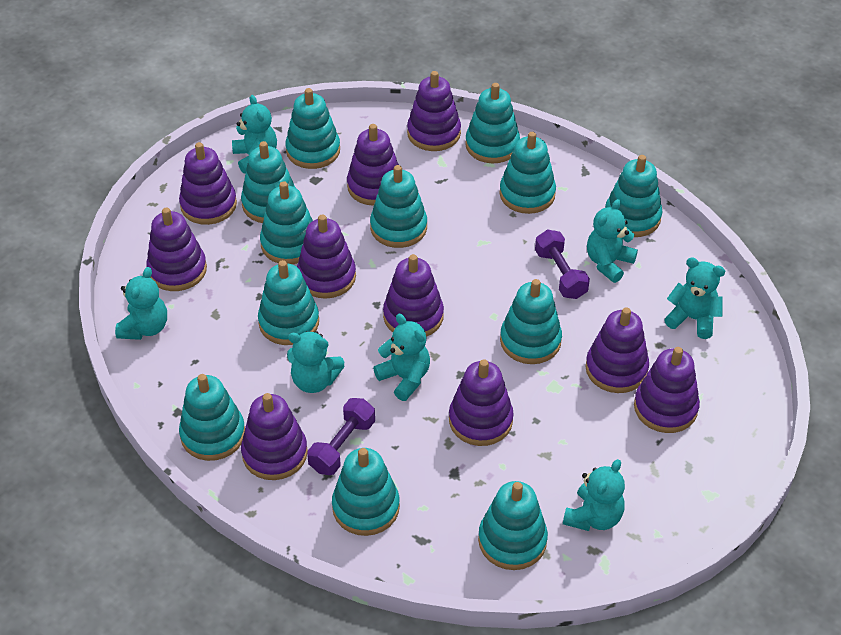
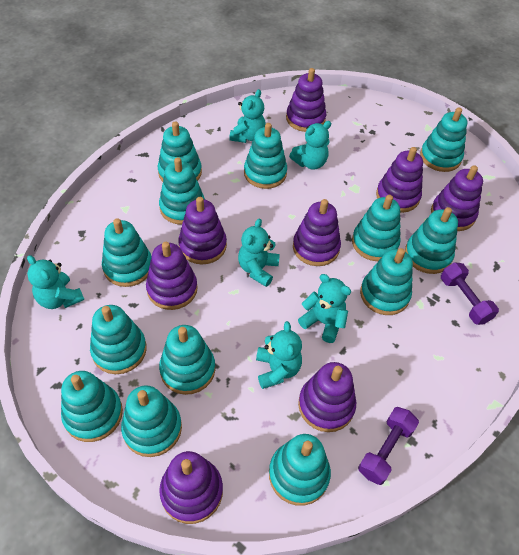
purple stacking toy: [146,208,207,291] [179,142,237,225] [241,393,308,480] [297,215,356,299] [347,124,399,206] [383,254,444,337] [407,71,461,151] [449,359,514,446] [585,307,649,393] [634,347,700,433] = 10 -> [146,242,198,310] [159,451,223,524] [178,197,227,264] [286,68,326,132] [293,199,341,266] [298,362,356,432] [376,147,423,213] [431,165,483,231] = 8
turquoise stacking toy: [179,374,245,461] [241,141,296,223] [258,260,319,345] [260,181,313,264] [285,88,340,169] [332,448,400,536] [370,165,427,248] [465,83,520,163] [478,481,548,570] [500,132,556,214] [500,279,562,364] [605,155,662,237] = 12 -> [61,371,123,442] [90,305,147,374] [102,218,152,287] [121,385,182,457] [158,122,202,182] [159,157,205,225] [159,325,215,395] [244,123,287,189] [269,434,331,506] [352,195,401,261] [360,248,413,315] [405,207,458,274] [420,107,467,172] = 13
turquoise teddy bear: [115,267,167,340] [232,95,277,173] [287,331,345,393] [373,314,430,401] [563,459,625,531] [587,199,638,283] [664,257,725,339] = 7 -> [27,255,84,309] [229,89,266,143] [238,218,280,287] [256,321,302,389] [289,121,331,170] [298,274,351,343] = 6

